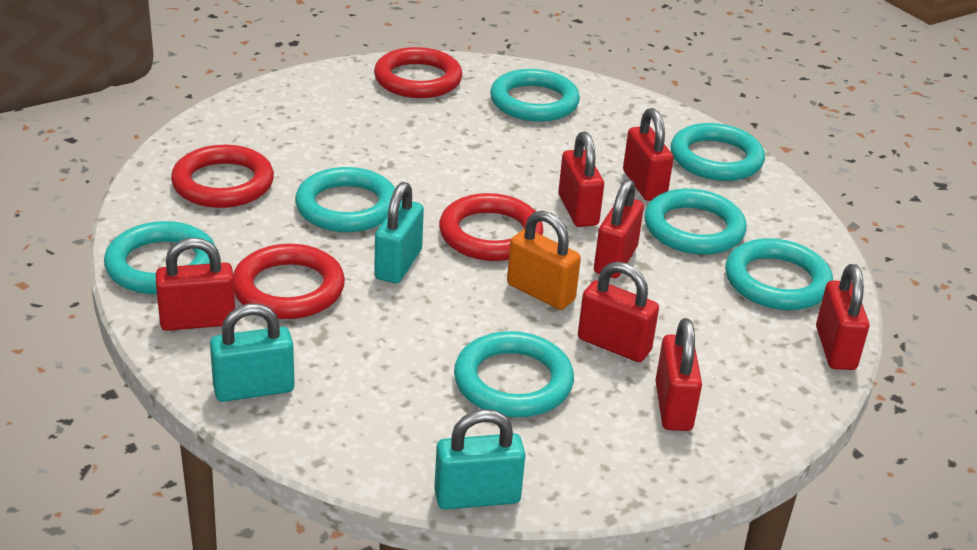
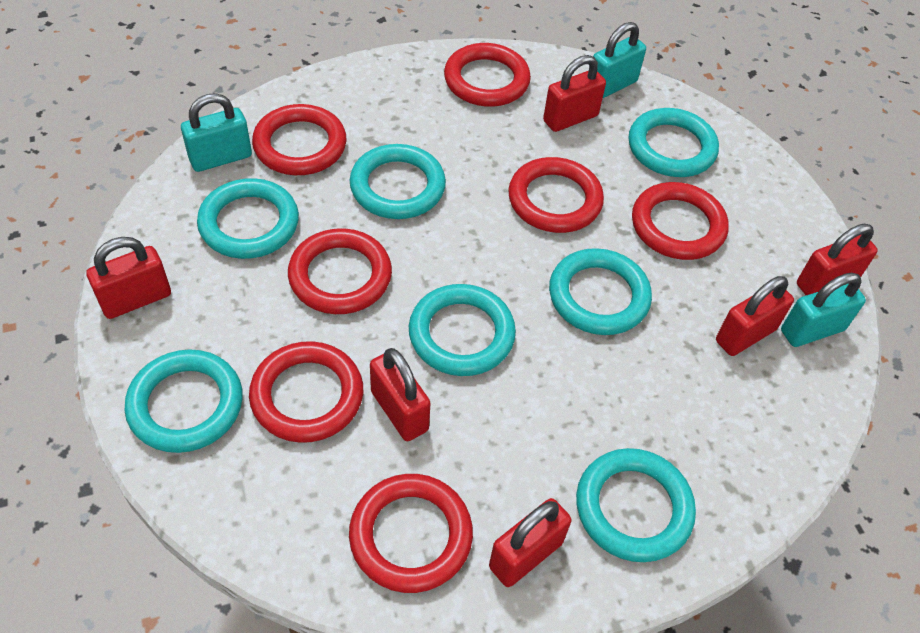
orange padlock: [507,211,581,310] = 1 -> none = 0
red padlock: [156,237,235,331] [558,131,604,227] [578,261,659,362] [594,179,644,278] [623,108,674,201] [655,318,702,431] [816,264,869,370] = 7 -> [86,237,171,319] [370,348,431,441] [489,498,571,587] [543,55,606,132] [716,276,794,356] [797,224,878,295] = 6
red ring: [171,145,274,208] [233,244,345,319] [374,47,462,98] [439,193,543,261] = 4 -> [249,341,363,443] [252,104,346,175] [288,228,392,314] [349,474,473,593] [444,43,531,107] [508,157,604,233] [632,182,729,260] = 7

